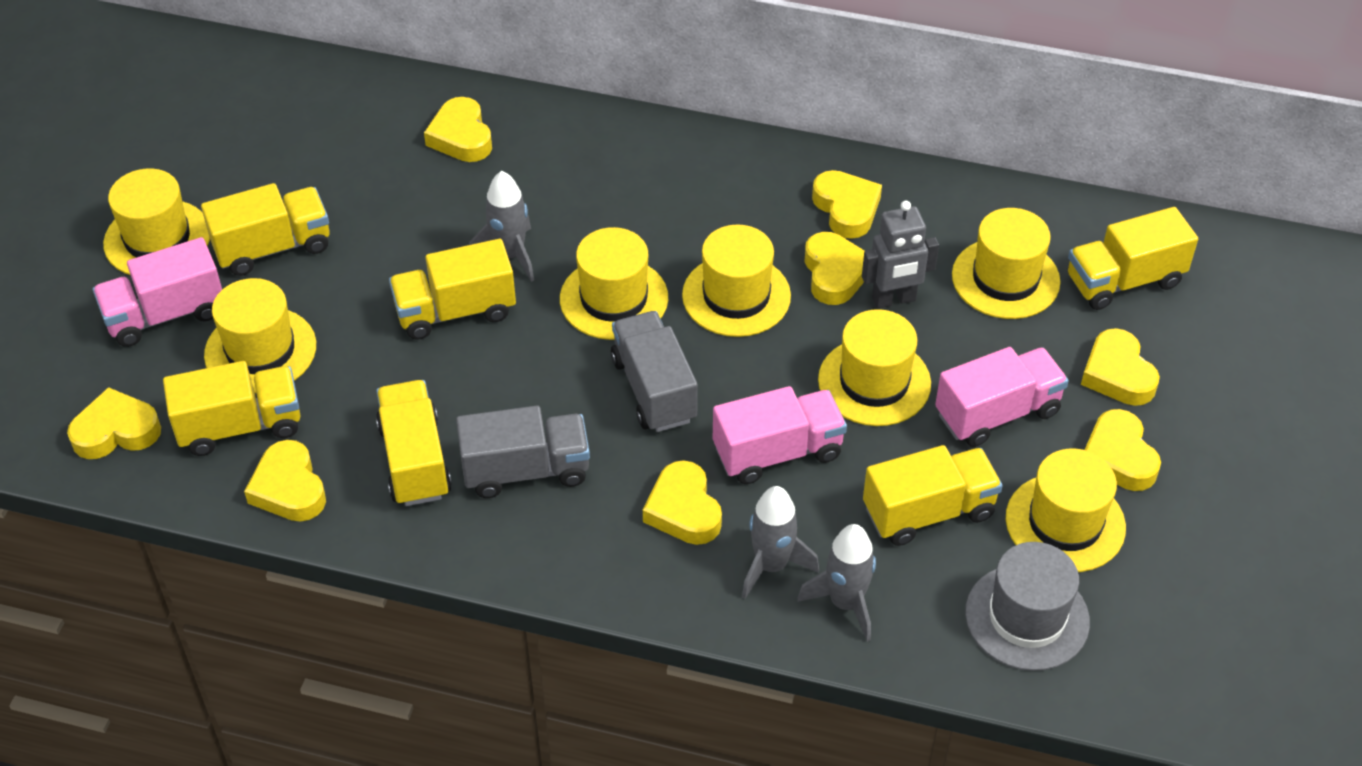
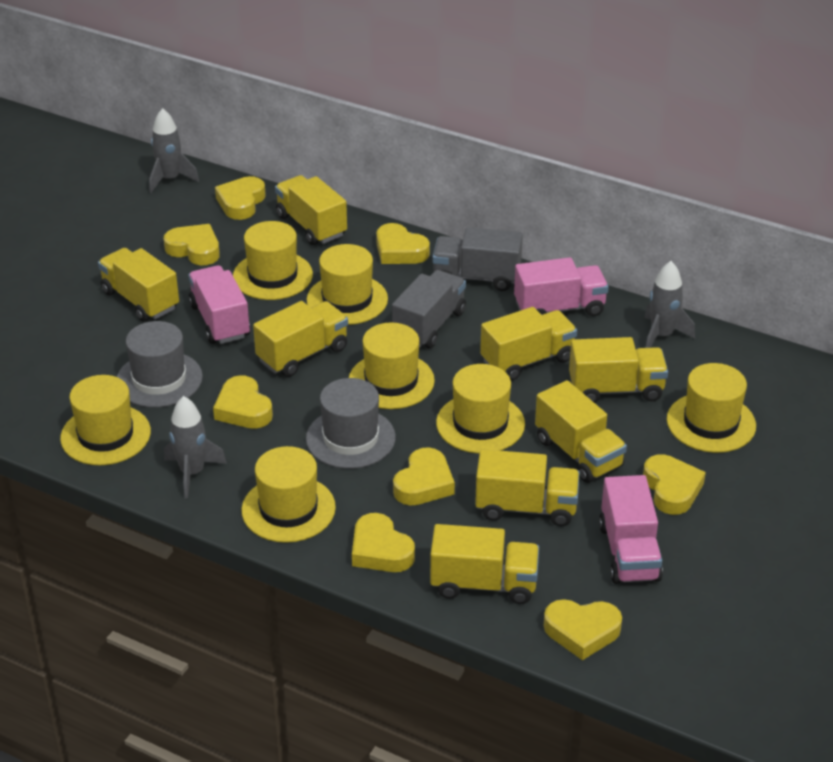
grey hat: [965,542,1090,671] = 1 -> [117,321,203,408] [306,378,396,469] = 2
grey robot: [862,201,939,308] = 1 -> none = 0
yellow truck: [163,361,300,456] [201,183,330,276] [376,380,452,506] [389,239,516,340] [863,445,1003,546] [1068,207,1198,310] = 6 -> [98,248,179,322] [253,301,348,377] [275,175,347,245] [430,524,539,604] [475,449,580,526] [480,307,577,381] [535,380,627,483] [569,337,668,403] = 8

